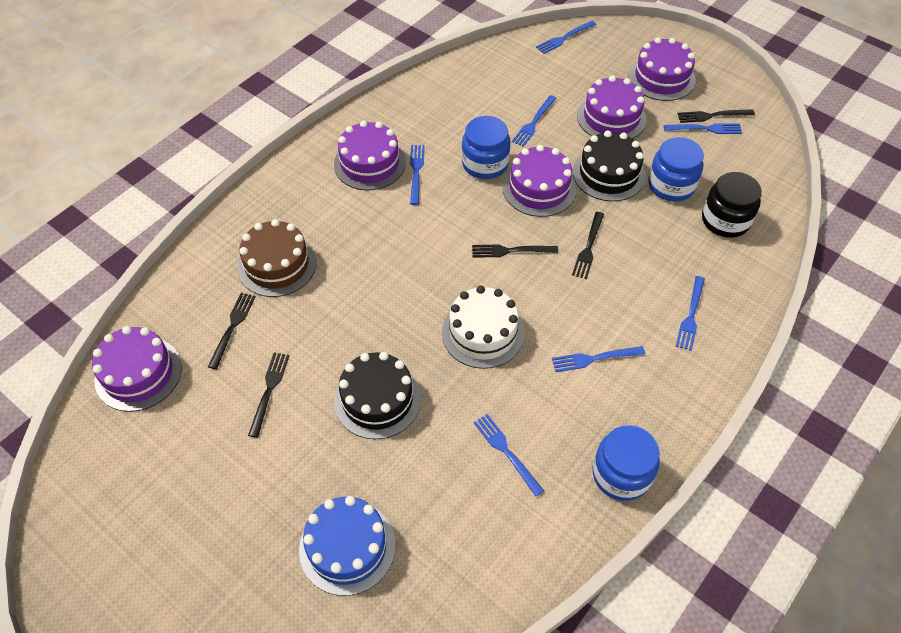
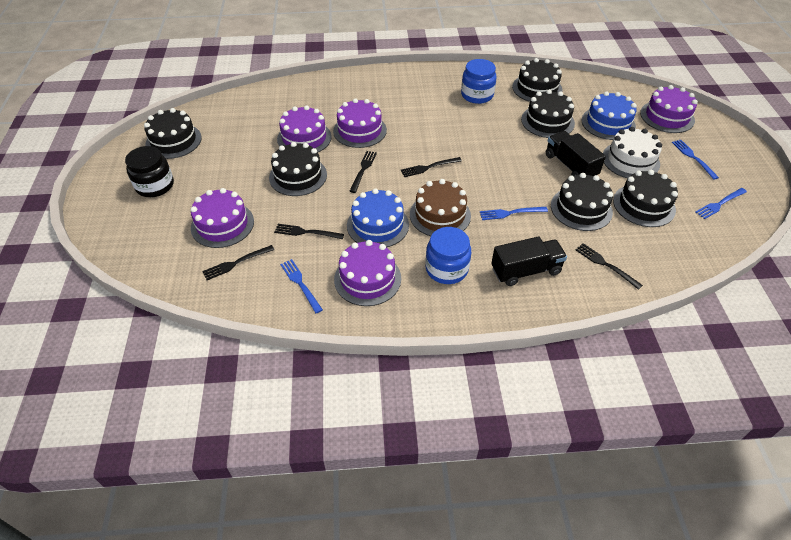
black cake: [334,352,421,439] [573,131,646,202] = 2 -> [144,108,202,159] [269,142,327,196] [512,58,563,102] [521,89,575,138] [551,173,613,231] [613,170,678,227] = 6
black truck: none = 0 -> [491,236,567,286] [546,131,606,176] = 2
blue cake: [299,496,396,596] = 1 -> [347,188,409,247] [581,91,637,140] = 2
blue fork: [410,145,425,205] [474,414,544,497] [512,95,557,147] [536,21,596,54] [552,346,645,372] [664,123,742,134] [676,276,705,351] = 7 -> [280,259,323,313] [480,207,548,220] [672,140,719,180] [695,188,747,219] = 4
blue jar: [462,116,510,179] [592,425,660,501] [648,137,704,201] = 3 -> [425,227,471,284] [461,59,497,104] = 2

